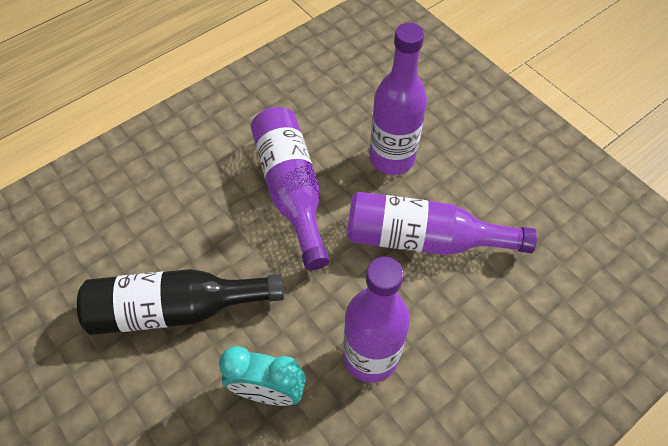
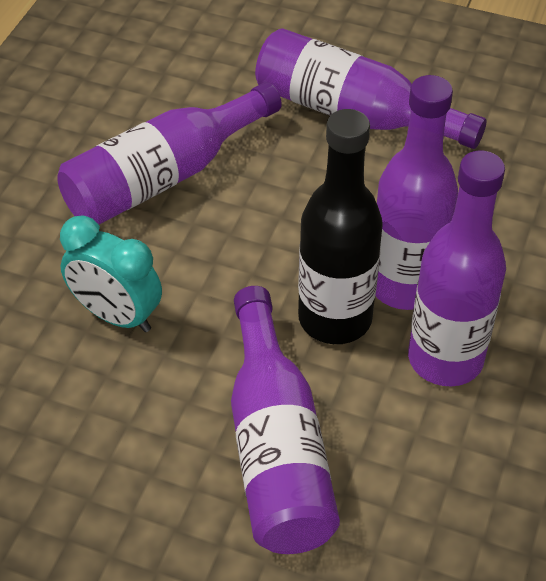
purple bottle: [251,107,329,270] [344,257,410,383] [347,192,537,255] [370,23,427,175] = 4 -> [57,82,282,225] [231,286,340,554] [255,28,486,149] [375,75,458,310] [408,150,506,386] = 5

